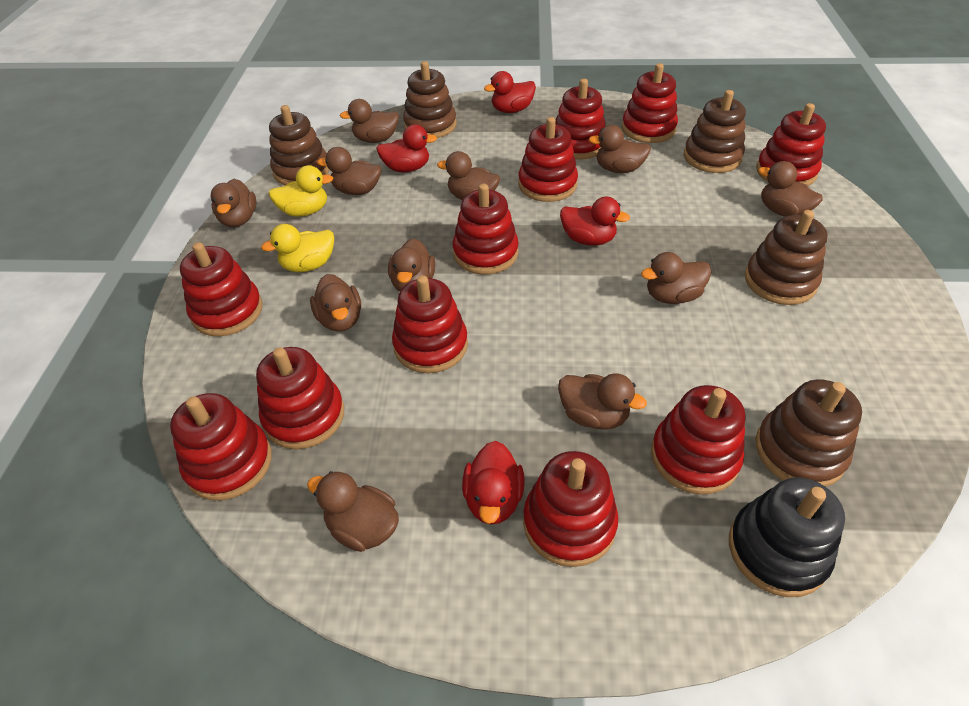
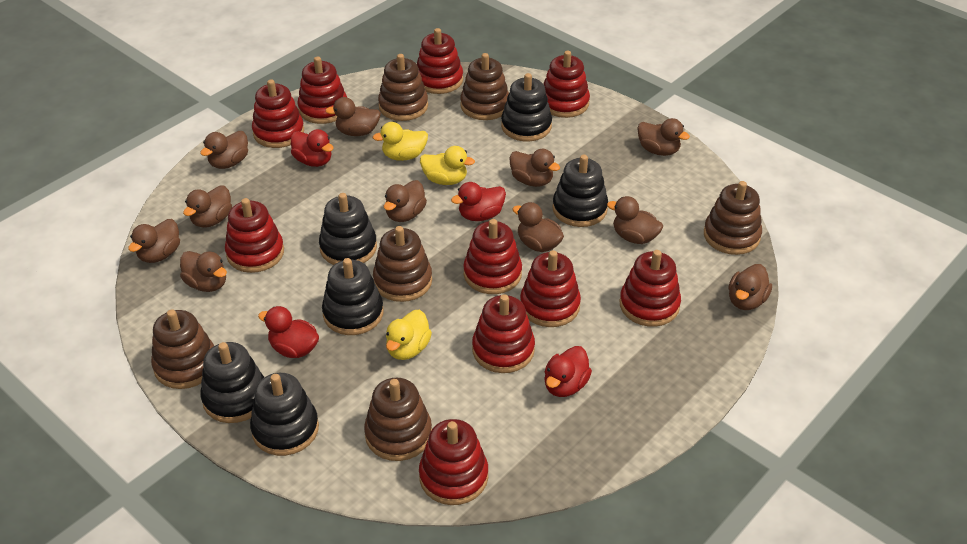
black stacking toy: [729,478,845,597] = 1 -> [200,342,264,423] [250,373,319,456] [319,193,377,265] [322,258,384,335] [501,73,552,141] [552,155,608,227] = 6
brown stacking toy: [269,105,330,186] [403,61,456,138] [684,90,746,173] [745,210,828,305] [755,379,862,487] = 5 -> [151,310,214,389] [364,378,432,461] [373,226,432,302] [378,54,428,121] [460,53,509,120] [704,181,762,255] = 6
red stacking toy: [170,393,272,500] [180,242,263,337] [256,347,344,449] [392,275,468,373] [452,184,519,275] [518,117,578,202] [523,451,618,567] [556,79,606,160] [622,63,678,143] [651,385,746,494] [756,103,826,186] = 11 -> [225,198,284,273] [252,79,304,148] [298,56,347,124] [417,28,463,94] [419,419,488,505] [463,219,522,294] [472,294,535,373] [520,250,581,327] [544,51,590,118] [620,250,681,327] = 10
yellow duck: [261,224,334,272] [268,165,333,217] = 2 -> [373,122,428,161] [386,310,432,360] [420,146,475,185] = 3

